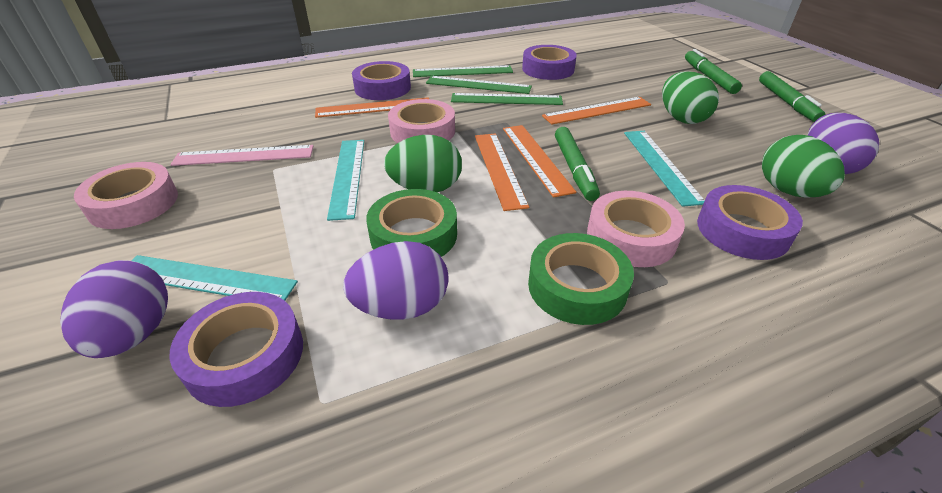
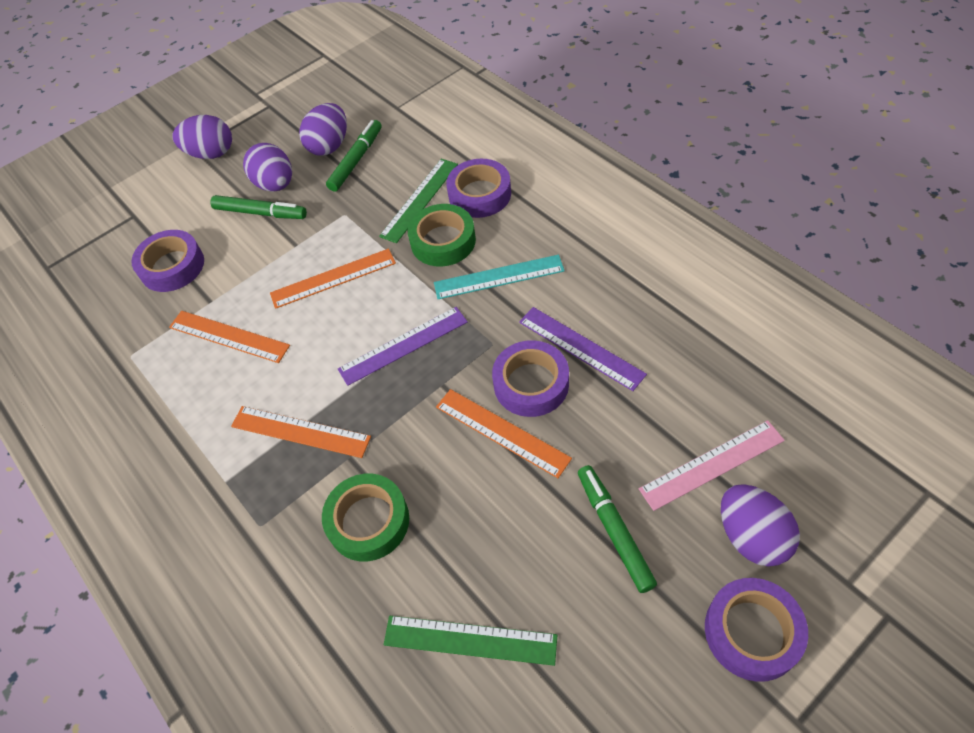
green egg: [384,135,462,192] [662,71,719,124] [762,135,845,198] = 3 -> none = 0
green ruler: [413,65,513,77] [426,76,532,94] [451,93,563,105] = 3 -> [379,159,458,243] [384,616,557,666] = 2
pink tape: [74,162,178,229] [388,99,455,143] [587,191,685,267] = 3 -> none = 0
purple egg: [60,260,168,358] [343,241,449,320] [808,113,879,174] = 3 -> [172,115,232,159] [243,143,292,192] [299,103,347,156] [721,484,800,567] = 4
purple ruler: none = 0 -> [338,307,468,386] [519,307,647,391] = 2
turquoise ruler: [131,255,298,301] [327,140,364,221] [624,131,705,207] = 3 -> [434,255,565,299] = 1

